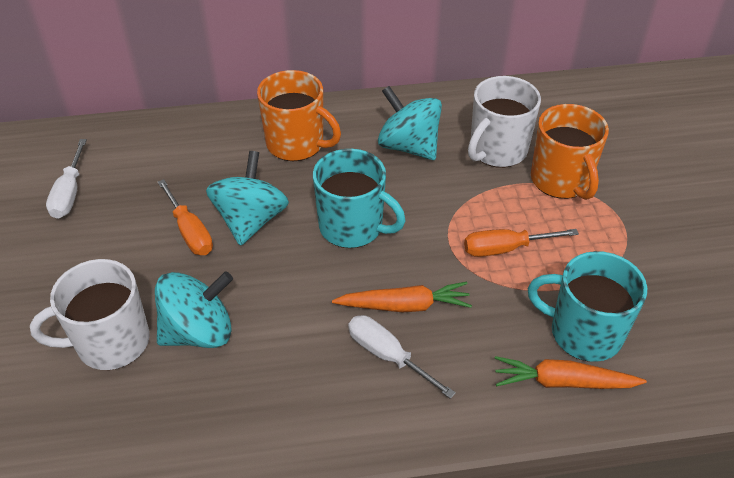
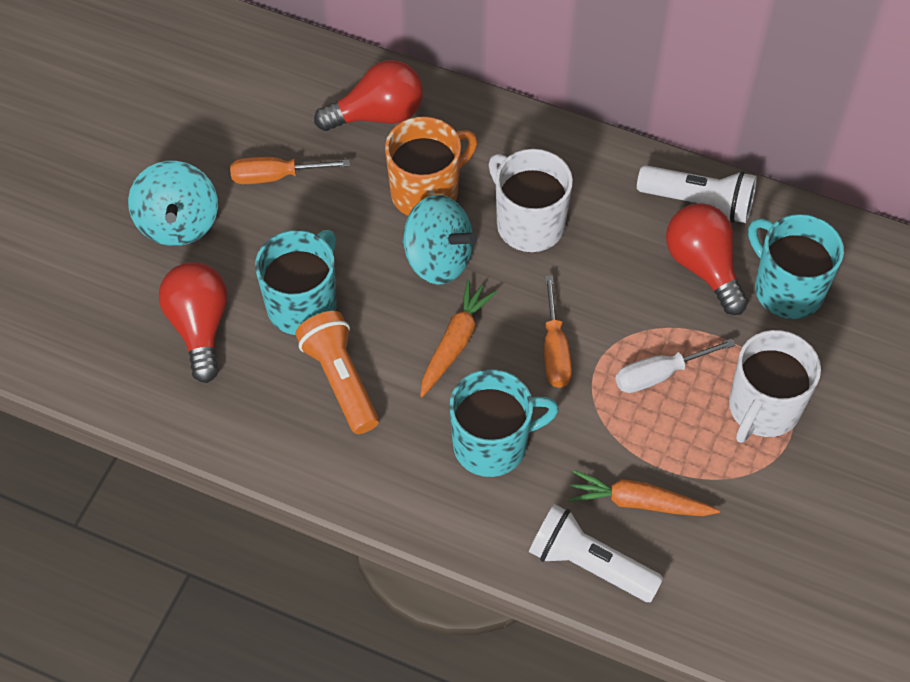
orange flashlight: none = 0 -> [295,311,379,434] = 1
orange mug: [257,70,341,161] [531,104,609,200] = 2 -> [385,116,477,216] = 1
red light bulb: none = 0 -> [159,262,228,383] [314,60,423,131] [666,203,748,315] = 3
turquoise mug: [313,149,406,248] [528,251,647,362] = 2 -> [255,230,336,335] [449,369,559,477] [748,214,844,319] = 3
turquoise spinning top: [155,271,233,348] [206,151,289,246] [378,86,442,160] = 3 -> [128,161,218,246] [402,195,478,285] = 2
white flashlight: none = 0 -> [529,504,663,602] [637,165,757,223] = 2
white screwdriver: [46,139,87,219] [348,315,456,399] = 2 -> [615,338,735,393] = 1

